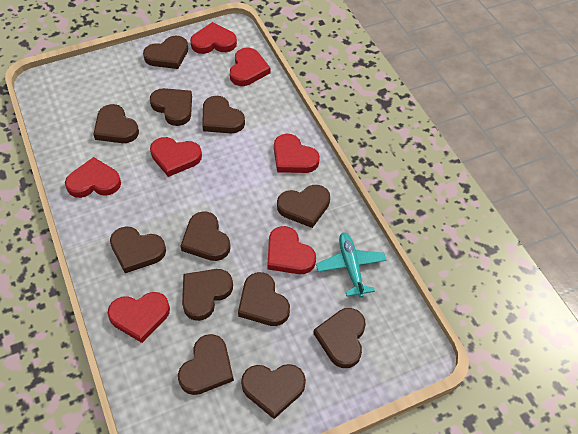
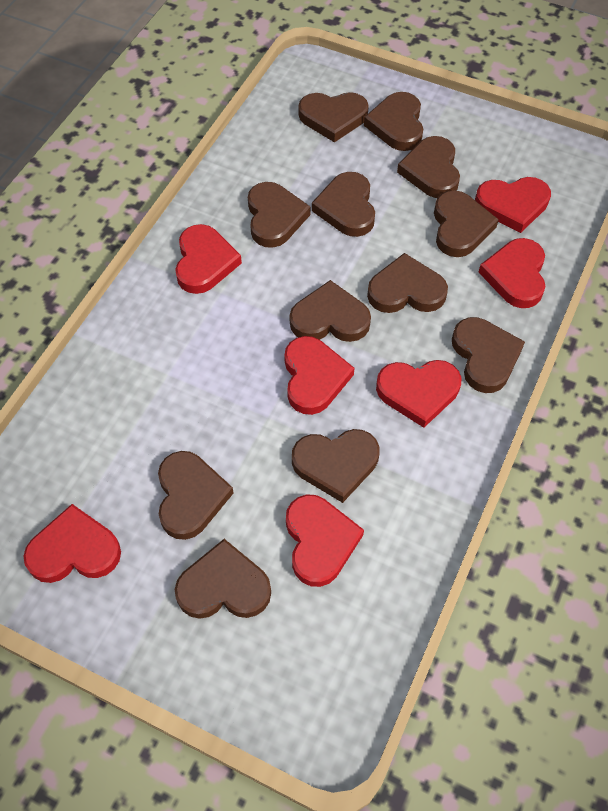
turquoise plane: [316,232,386,298] = 1 -> none = 0

